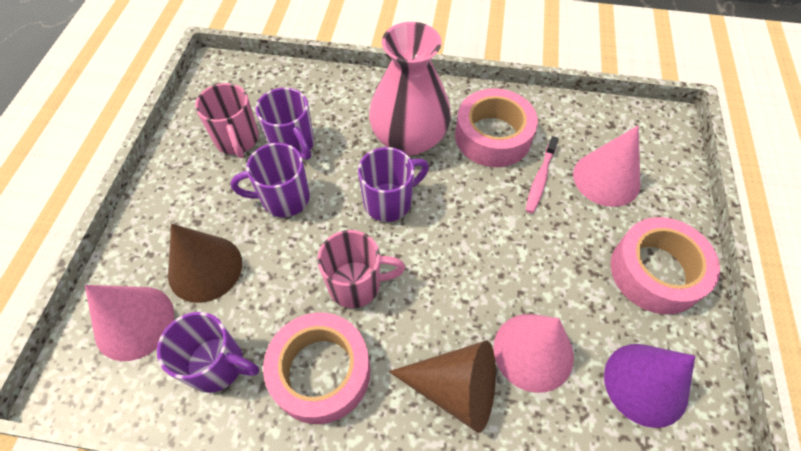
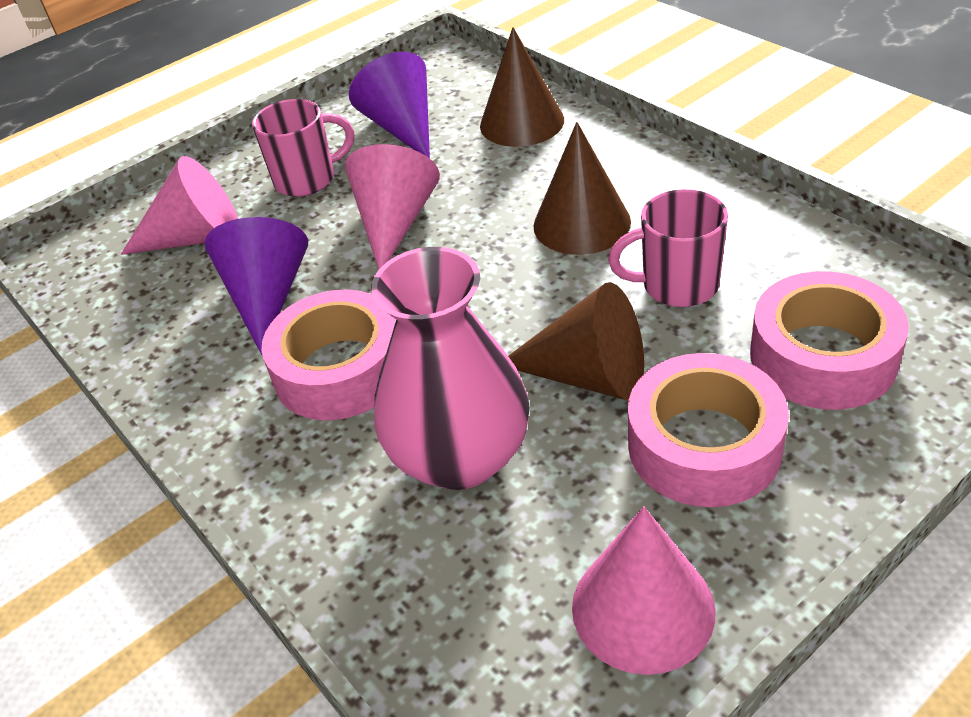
brown cone: [168,224,242,303] [389,341,496,433] = 2 -> [480,27,564,147] [508,282,644,400] [533,122,631,255] = 3
pink toothbrush: [526,136,559,214] = 1 -> none = 0
purple cone: [604,344,695,428] = 1 -> [204,217,308,355] [349,52,430,159] = 2
purple mug: [157,312,259,393] [231,143,310,217] [255,87,314,160] [358,147,429,222] = 4 -> none = 0

